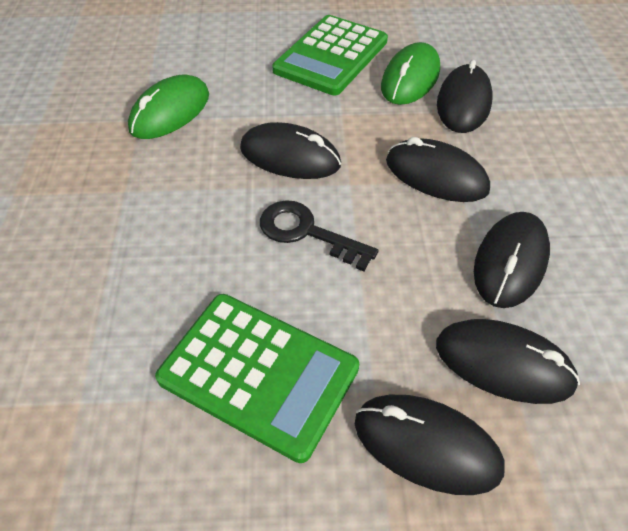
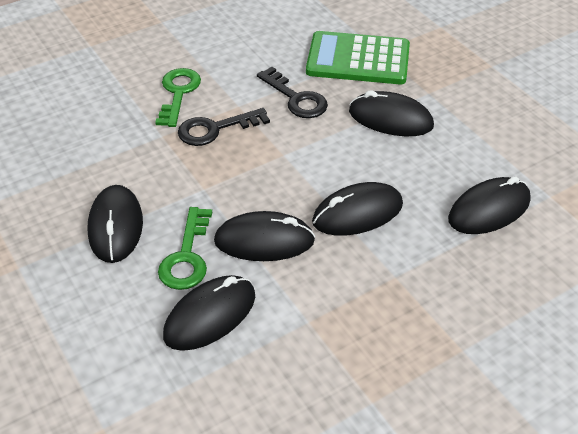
black key: [260,200,379,271] = 1 -> [178,108,270,146] [257,67,328,118] = 2
green calculator: [155,294,359,463] [272,15,388,96] = 2 -> [306,31,410,84] = 1
green key: none = 0 -> [155,68,201,127] [158,207,212,290] = 2
green mouse: [128,75,209,139] [381,42,440,105] = 2 -> none = 0

